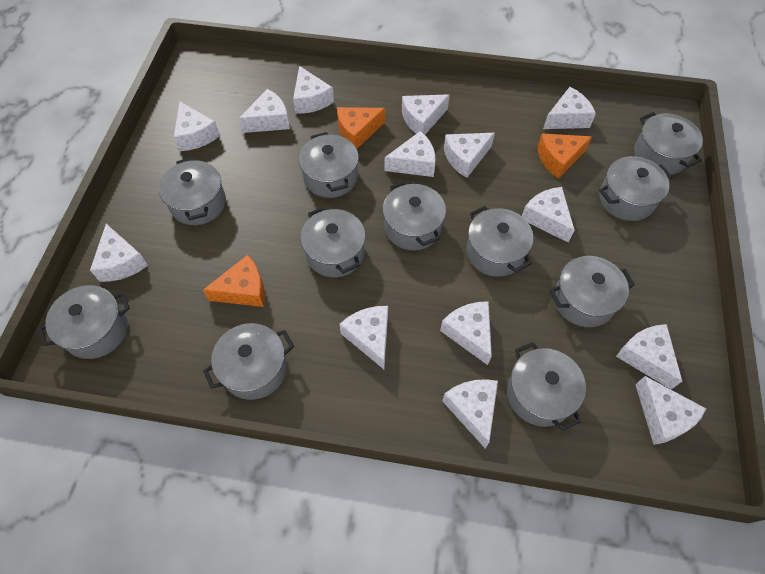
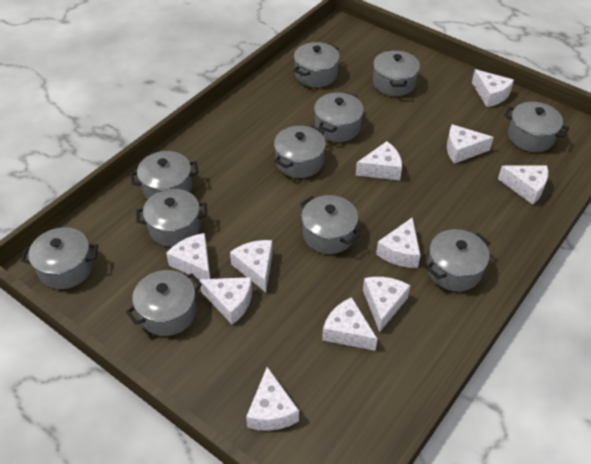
orange cheese: [203,255,265,307] [337,107,385,149] [537,133,592,179] = 3 -> none = 0
white cheese: [90,224,148,282] [174,102,220,151] [238,89,290,133] [293,66,334,114] [339,306,388,369] [385,131,435,177] [402,94,450,135] [440,301,492,365] [442,379,498,448] [444,133,495,178] [522,187,575,243] [543,87,596,129] [616,324,682,390] [635,376,706,445] = 14 -> [166,233,210,279] [199,277,252,325] [230,240,273,292] [246,367,299,431] [322,297,377,351] [356,141,402,180] [363,277,411,332] [376,217,420,268] [447,124,494,164] [472,69,514,107] [498,165,548,205] = 11

